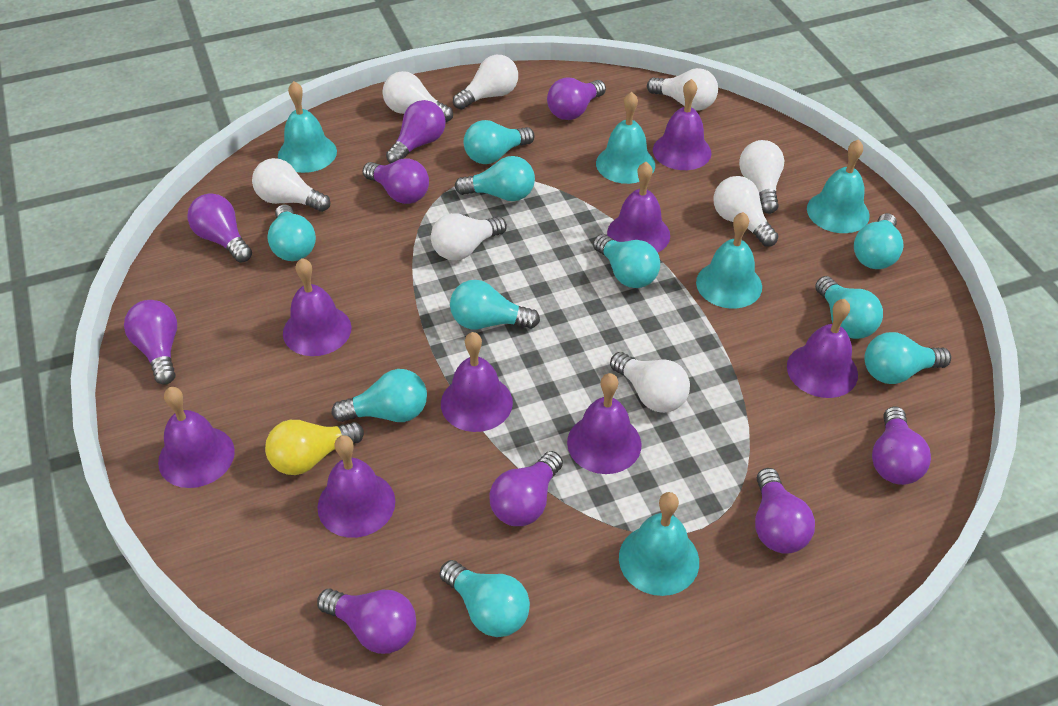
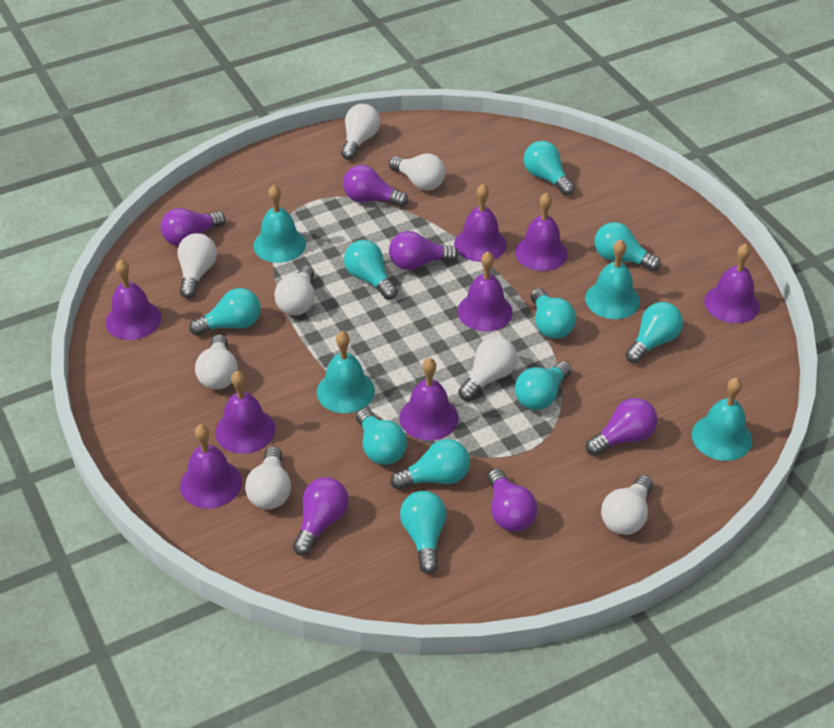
purple light bulb: [124,300,177,385] [188,193,252,263] [317,589,416,654] [363,159,429,204] [386,100,445,163] [490,451,563,526] [547,78,606,120] [755,468,815,554] [872,407,931,485] = 9 -> [161,208,226,246] [293,477,349,556] [343,165,408,207] [389,231,459,270] [488,468,537,532] [586,398,657,456] = 6
turquoise bell: [278,81,337,173] [596,92,655,184] [619,492,699,596] [696,212,762,309] [807,139,870,233] = 5 -> [253,185,306,263] [317,331,375,413] [585,240,640,319] [692,378,752,461] = 4
yellow light bulb: [265,420,364,475] = 1 -> none = 0

